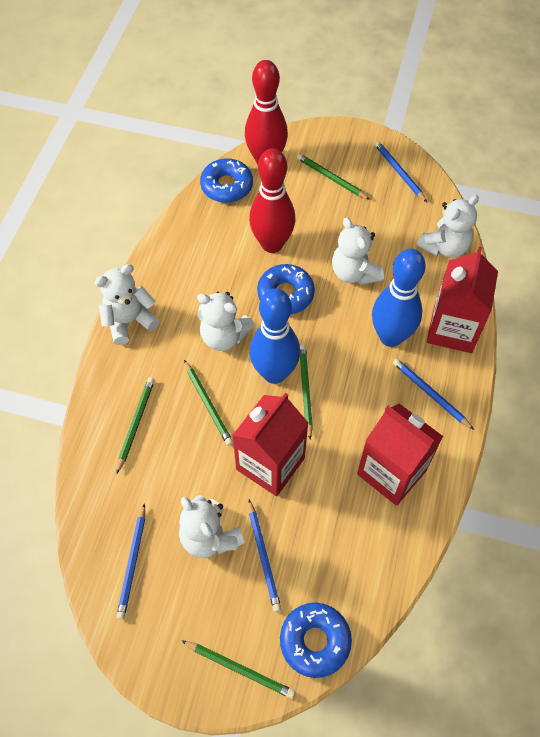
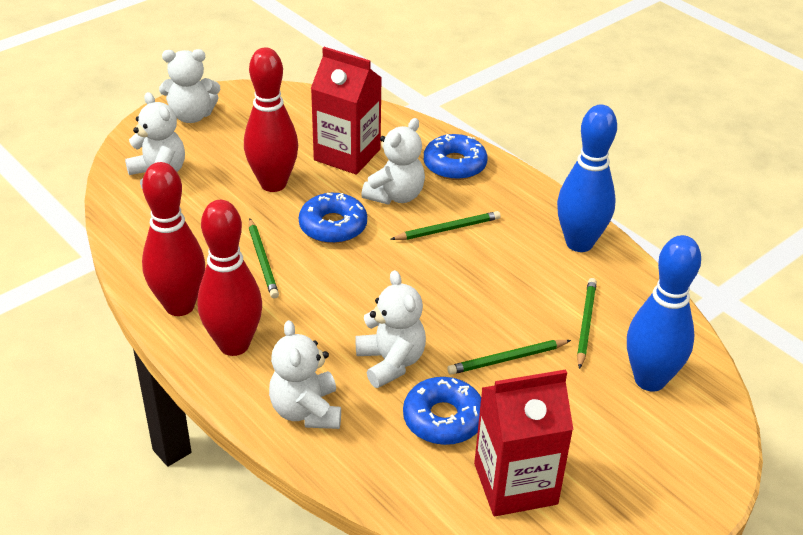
blue pencil: [116,503,145,620] [248,500,282,612] [374,141,427,202] [393,358,474,430] = 4 -> none = 0
green pencil: [117,377,155,473] [181,640,295,699] [184,360,233,446] [297,154,370,200] [300,345,313,440] = 5 -> [249,218,279,299] [390,211,501,240] [447,340,571,375] [577,278,597,369] = 4
red bowling pin: [245,60,288,165] [249,148,296,253] = 2 -> [142,162,205,316] [197,200,262,356] [244,48,298,192] = 3
red carton: [232,393,309,496] [357,403,443,506] [427,246,498,353] = 3 -> [311,47,382,175] [474,370,573,516] = 2

